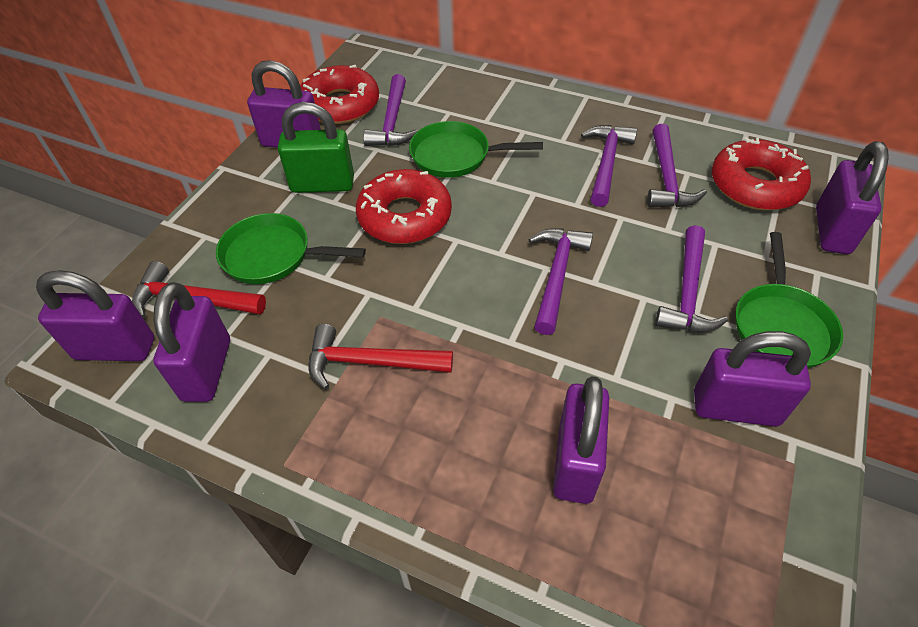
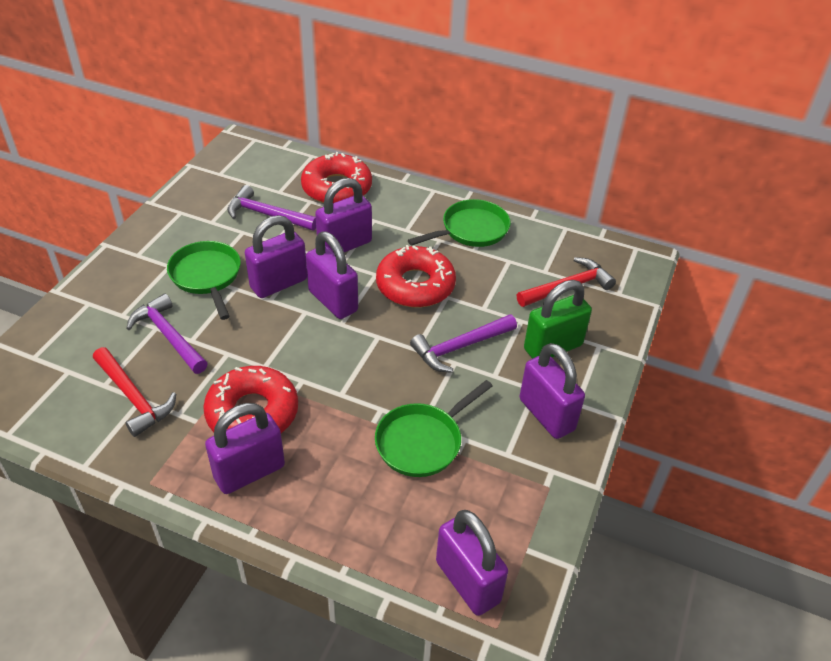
purple hammer: [363,74,417,146] [528,229,593,335] [581,125,637,207] [647,124,707,207] [655,225,728,332] = 5 -> [126,293,208,374] [227,185,316,231] [410,314,517,373] = 3

